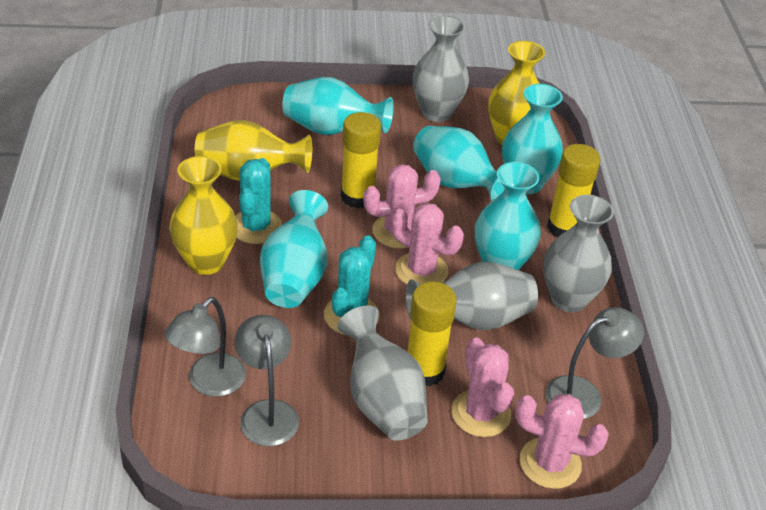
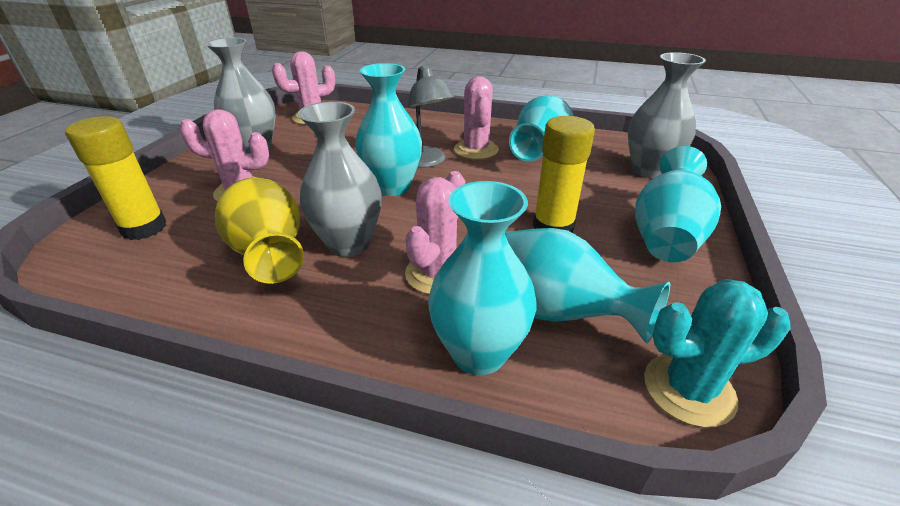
grey lamp: [164,297,246,397] [235,315,299,446] [546,307,644,419] = 3 -> [408,66,454,168] = 1
grey vase: [337,306,428,441] [405,262,538,330] [412,16,469,122] [543,195,614,312] = 4 -> [206,38,276,153] [298,101,381,257] [628,52,706,178] = 3
turquoise cactus: [235,158,282,244] [324,235,380,335] = 2 -> [644,279,791,427] = 1
yellow glue stick: [341,112,381,208] [408,282,457,387] [547,144,601,237] = 3 -> [65,116,167,240] [533,116,595,233] = 2
yellow vase: [169,156,238,275] [195,120,312,181] [488,41,545,145] = 3 -> [215,178,304,284] = 1

